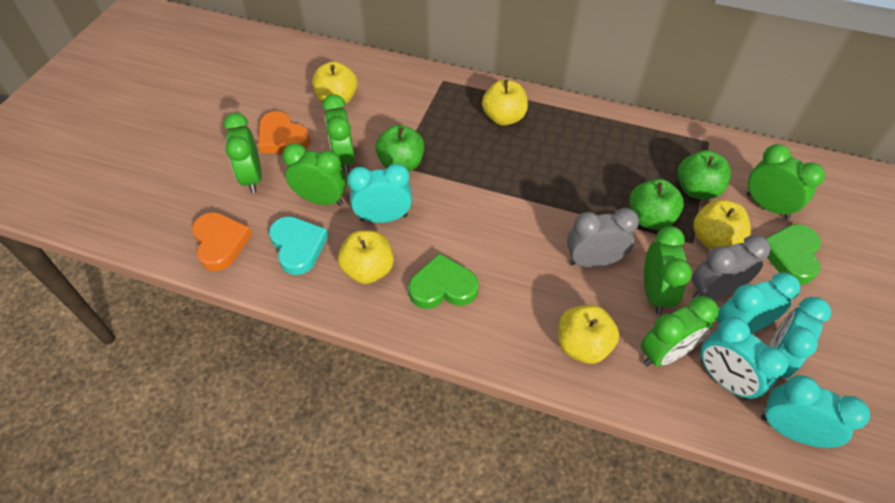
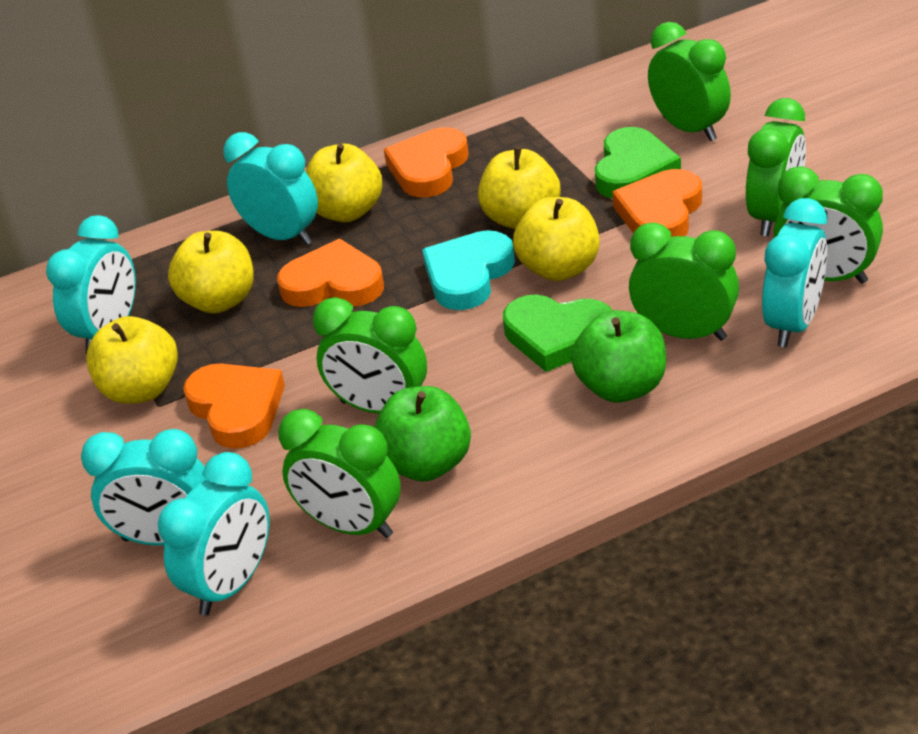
green apple: [375,125,424,171] [630,179,684,230] [677,150,731,199] = 3 -> [374,386,471,481] [571,310,666,403] = 2
grey clock: [567,208,639,268] [692,235,771,300] = 2 -> none = 0
orange heart: [192,212,252,271] [258,111,310,153] = 2 -> [183,364,285,449] [277,239,384,307] [384,127,469,197] [612,169,702,237] = 4

